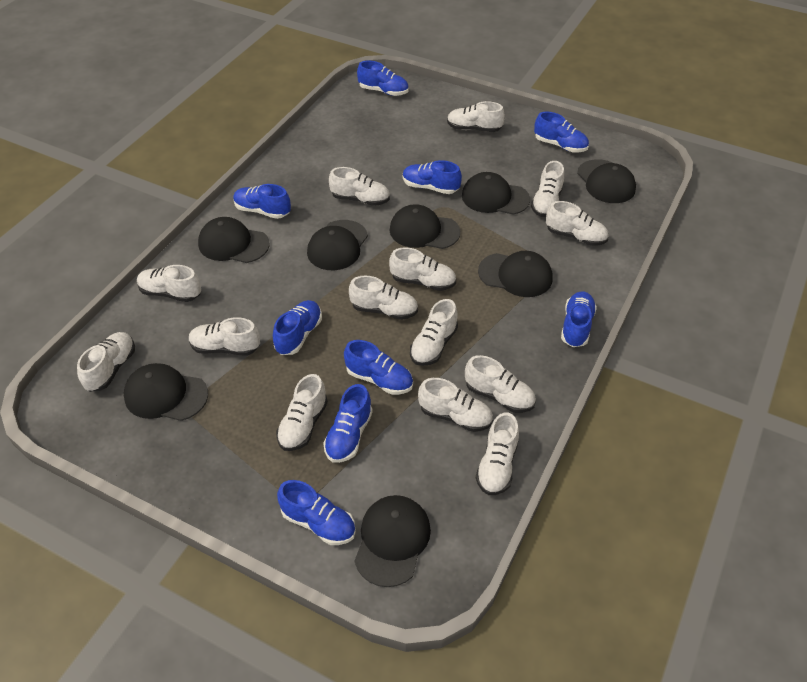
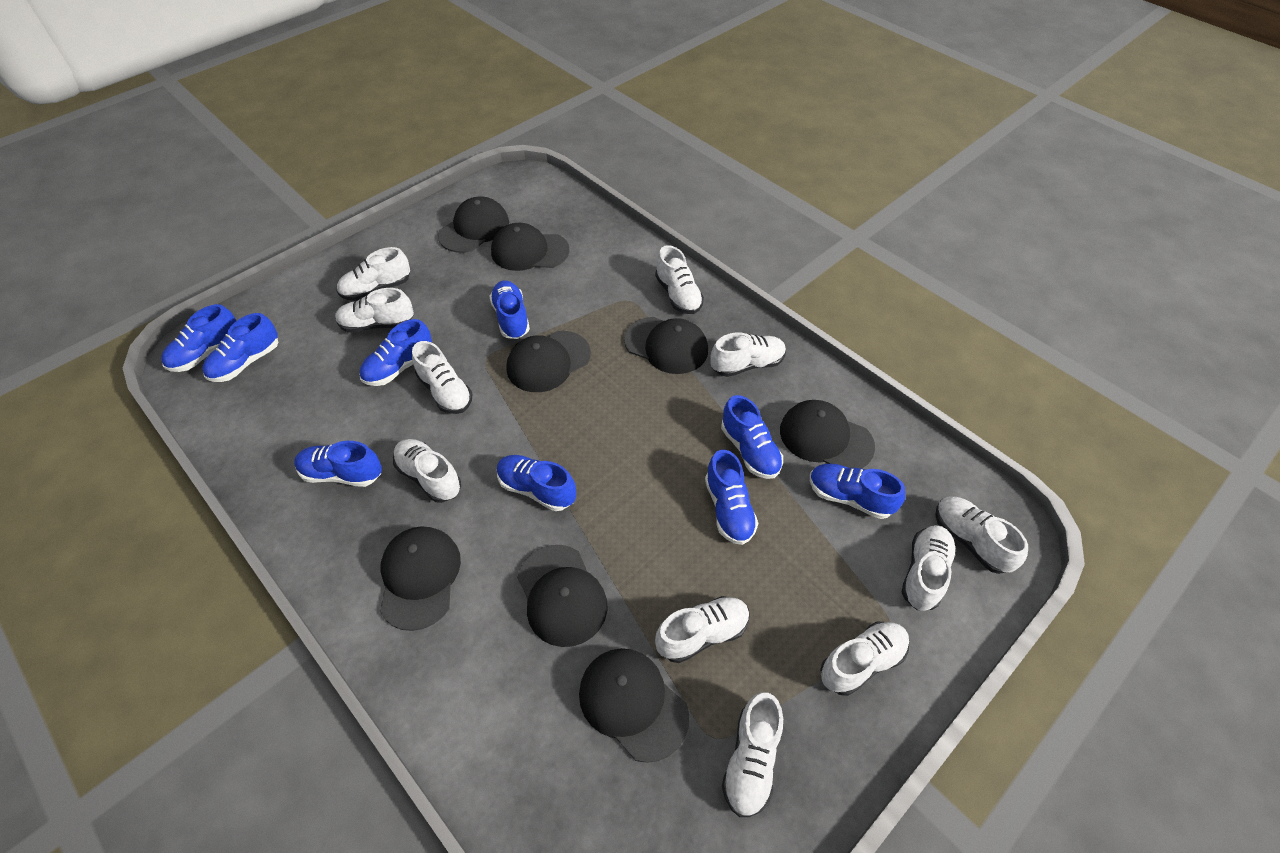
white shoe: [77,332,135,392] [137,265,201,302] [189,317,260,356] [276,374,328,451] [329,167,390,206] [349,276,418,320] [389,247,456,291] [410,299,458,366] [418,378,493,432] [447,101,505,132] [465,355,536,413] [476,413,519,495] [531,161,564,217] [546,201,608,246] = 14 -> [335,288,414,333] [337,247,410,301] [393,439,461,503] [412,341,472,414] [655,245,704,314] [655,596,750,663] [710,333,786,377] [722,692,783,817] [820,621,909,696] [901,525,957,611] [935,496,1028,574] = 11

